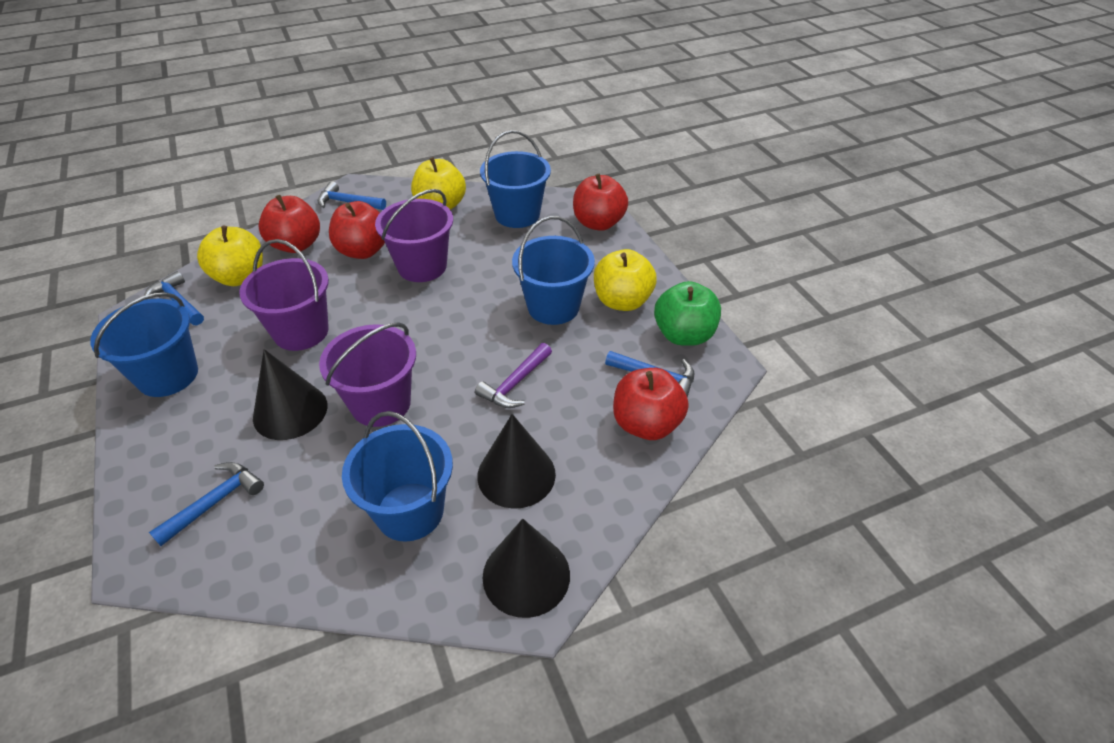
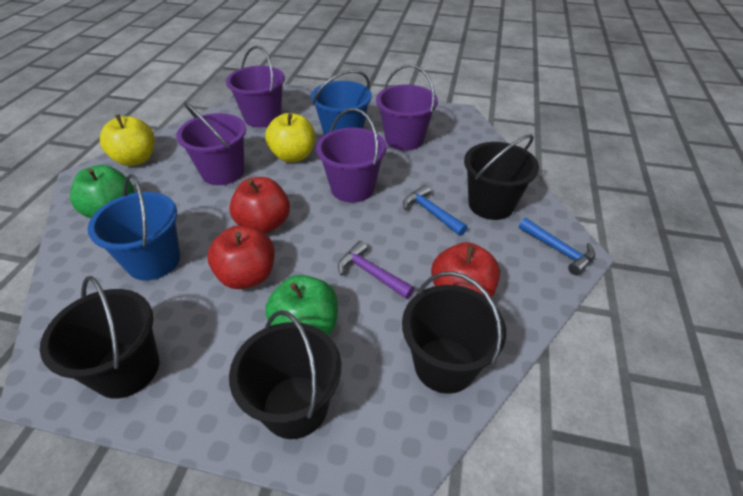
black bucket: none = 0 -> [40,276,159,399] [229,310,341,439] [402,271,506,394] [464,134,539,220] = 4
black cone: [253,349,327,440] [477,414,556,509] [483,519,570,618] = 3 -> none = 0
blue bucket: [90,292,198,397] [342,411,453,542] [480,130,551,228] [512,216,595,325] = 4 -> [88,174,180,281] [311,70,372,135] = 2
blue hammer: [144,271,204,325] [149,462,264,546] [318,181,386,210] [605,351,694,398] = 4 -> [403,185,468,236] [519,218,595,276] = 2
green apple: [654,281,721,346] = 1 -> [70,165,135,218] [265,275,338,336] = 2
purple bucket: [239,239,329,351] [319,322,416,427] [375,189,453,282] = 3 -> [176,102,246,185] [226,46,285,128] [316,108,387,203] [376,64,438,151] = 4
red apple: [259,195,320,253] [329,201,385,259] [573,174,628,231] [613,368,689,440] = 4 -> [207,226,275,289] [229,177,290,234] [431,242,500,298] = 3
yellow apple: [197,226,263,286] [411,157,466,210] [594,249,657,311] = 3 -> [100,114,155,166] [265,113,315,162] = 2

